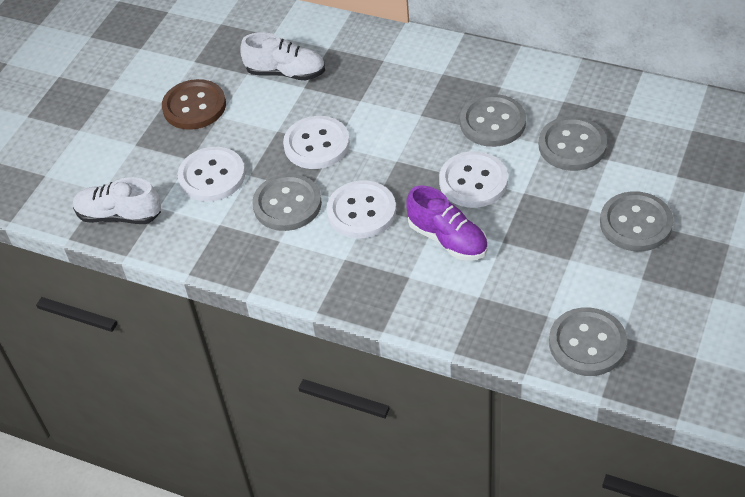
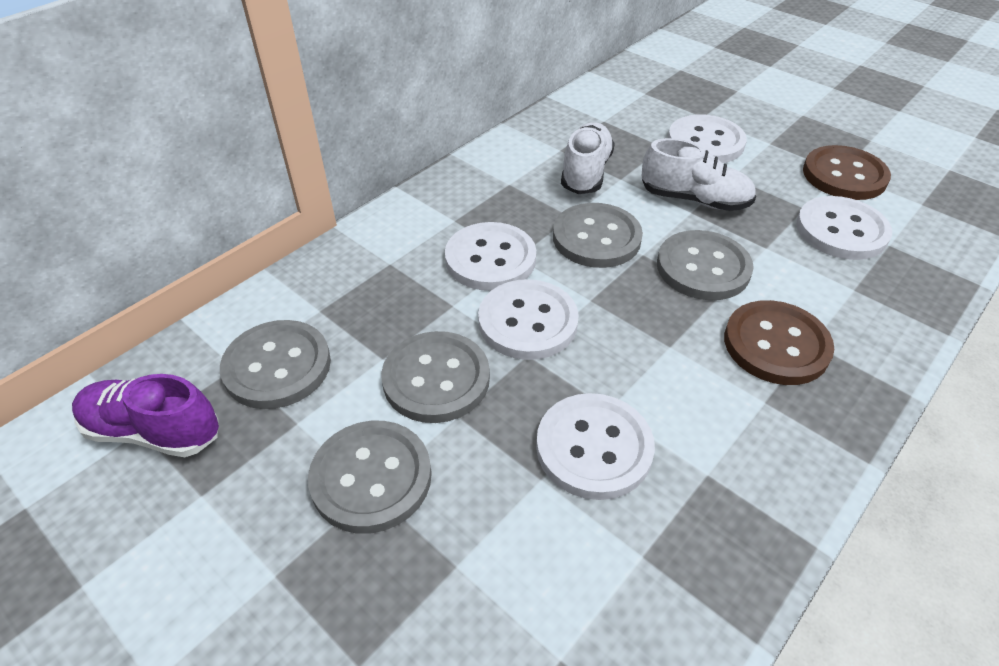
brown button: [162,79,226,130] = 1 -> [724,300,834,385] [803,145,891,200] = 2
white button: [177,147,245,202] [283,116,350,169] [327,180,396,238] [439,151,508,208] = 4 -> [445,222,536,291] [478,279,579,360] [536,393,655,500] [668,114,747,163] [796,196,892,260] = 5

